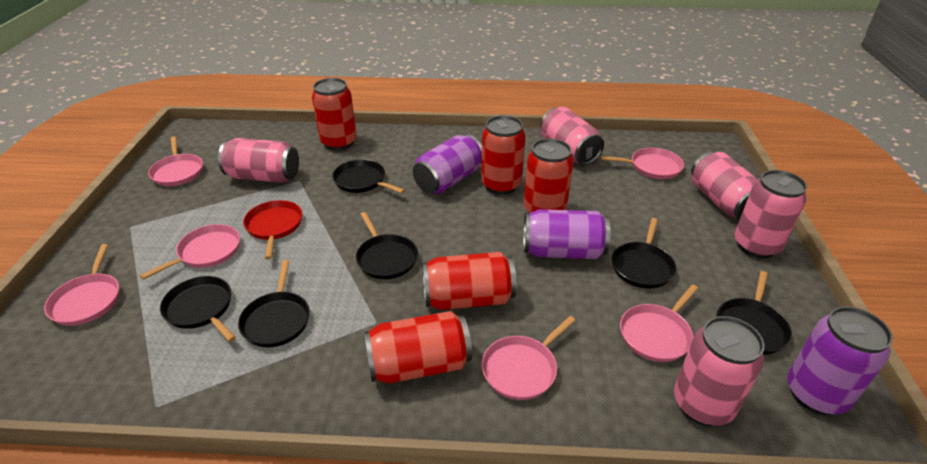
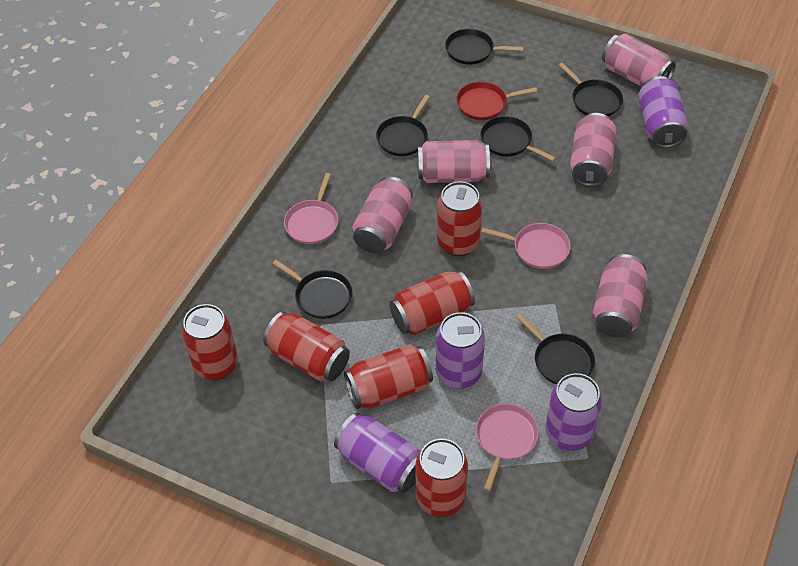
pink pan: [44,244,119,326] [140,224,240,280] [148,136,203,186] [482,316,576,400] [601,148,684,179] [620,284,698,362] = 6 -> [284,173,338,244] [476,403,539,491] [481,223,571,269] = 3
purple can: [413,134,482,194] [523,209,611,259] [787,306,893,415] = 3 -> [334,413,421,493] [436,312,485,389] [546,373,602,451] [638,76,688,148] = 4
red can: [312,78,357,150] [364,311,472,384] [422,252,517,310] [481,115,525,195] [524,139,574,213] = 5 -> [182,304,238,380] [263,311,350,382] [344,344,433,409] [389,270,475,335] [415,439,468,517] [437,181,482,256] = 6

